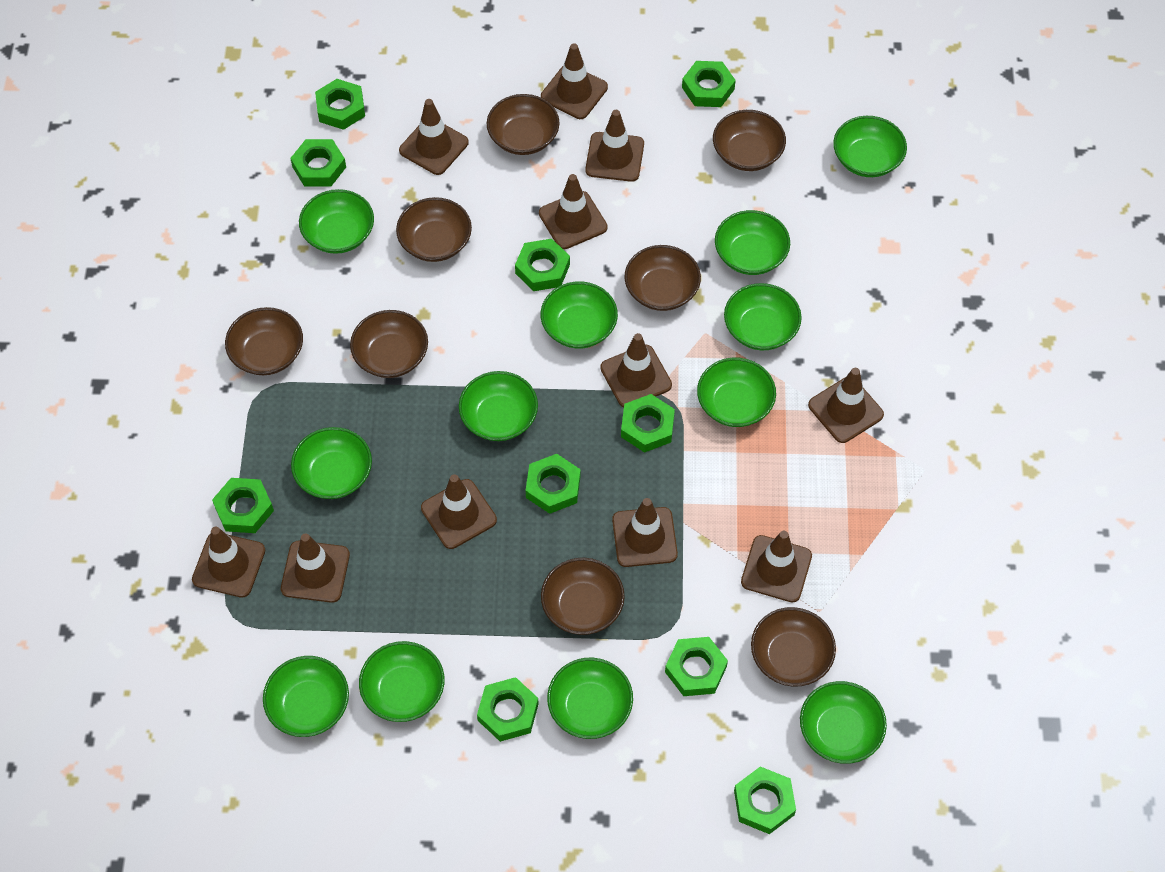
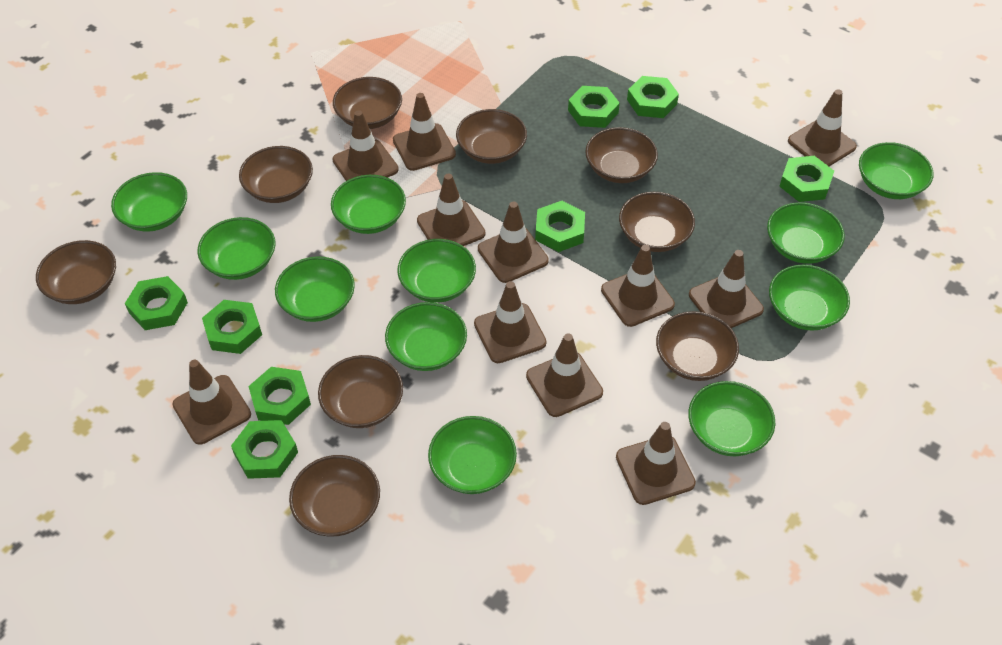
brown bowl: [225,307,303,375] [350,310,428,378] [396,197,472,262] [487,94,560,155] [541,558,625,635] [625,245,701,311] [713,110,786,171] [751,607,836,687] = 8 -> [36,240,116,304] [239,146,313,203] [289,455,380,536] [318,355,403,428] [333,77,402,129] [456,109,527,164] [585,127,658,183] [619,192,695,252] [656,311,739,381] = 9
green bowl: [263,656,349,737] [291,427,372,499] [299,189,374,254] [359,641,444,722] [459,371,538,441] [541,281,618,349] [547,658,633,739] [697,358,776,427] [715,210,790,275] [724,283,802,350] [800,681,887,764] [833,116,907,177] = 12 -> [111,172,187,232] [198,217,275,280] [275,256,355,322] [331,175,406,234] [385,302,467,371] [397,239,476,303] [428,416,517,494] [688,381,775,456] [767,202,845,264] [769,265,850,331] [859,142,933,199] = 11
green nut: [212,478,274,533] [290,139,346,186] [315,79,365,130] [477,677,539,742] [515,239,570,291] [526,454,581,514] [621,394,675,453] [665,637,728,696] [682,61,736,107] [734,766,796,834] = 10 -> [125,276,188,330] [202,300,262,354] [231,420,298,479] [248,367,311,425] [535,201,585,252] [568,86,620,128] [627,76,679,118] [779,156,834,202] = 8

